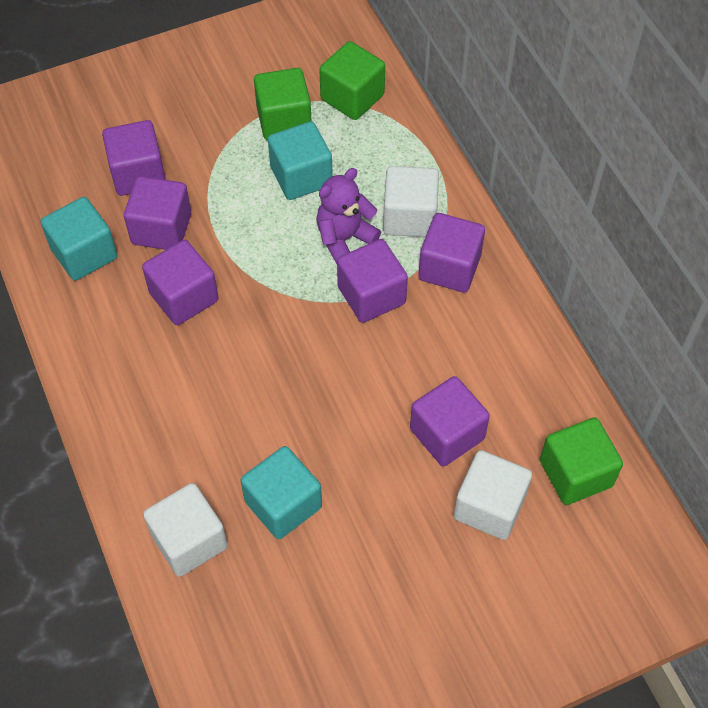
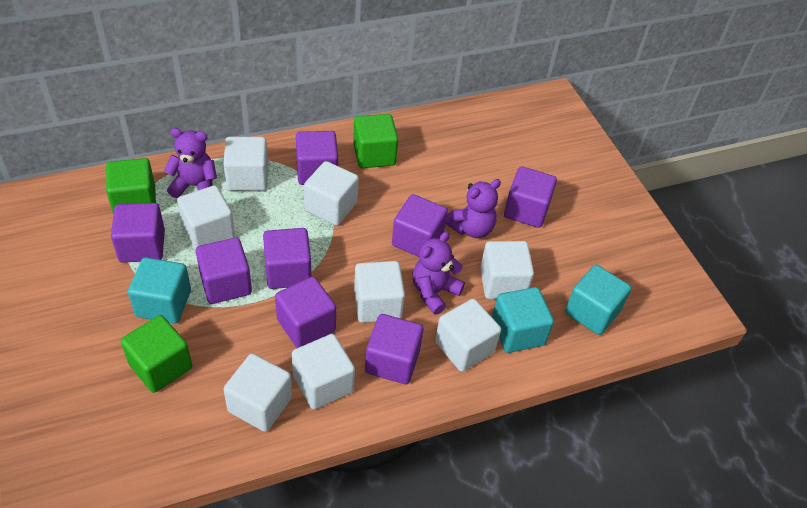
purple cube: [102,120,166,196] [124,176,191,250] [142,240,219,325] [337,239,408,323] [410,376,490,467] [418,213,485,293] = 6 -> [111,203,165,263] [196,238,252,304] [263,228,311,289] [275,276,336,348] [296,131,338,185] [365,314,423,384] [392,194,448,257] [504,166,557,228] = 8
purple teddy bear: [316,168,381,264] = 1 -> [164,128,217,198] [413,231,465,315] [446,179,501,238] = 3
white cube: [143,483,228,577] [383,166,439,237] [454,450,532,540] = 3 -> [177,185,235,250] [223,137,268,191] [223,354,292,432] [292,334,355,409] [304,161,359,225] [354,261,405,323] [435,299,501,372] [480,241,534,299] = 8

